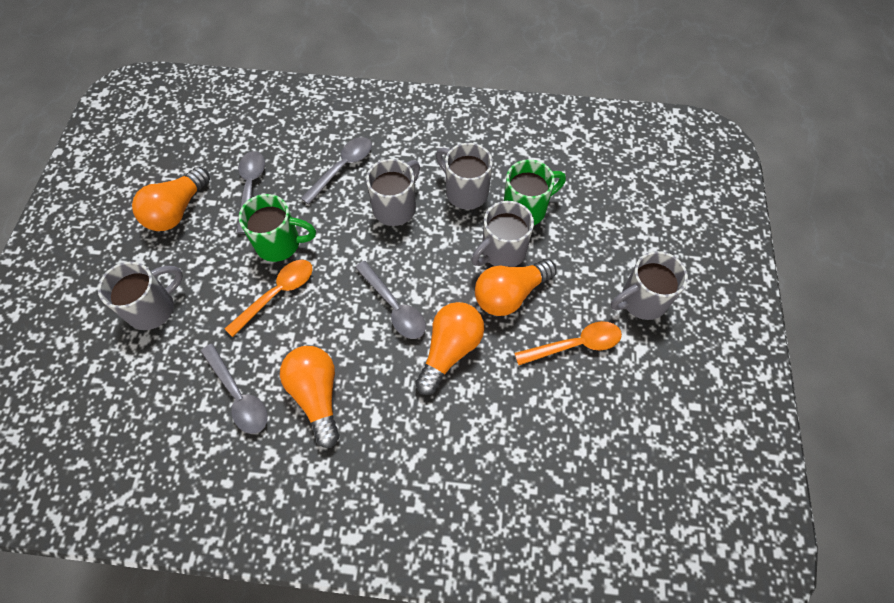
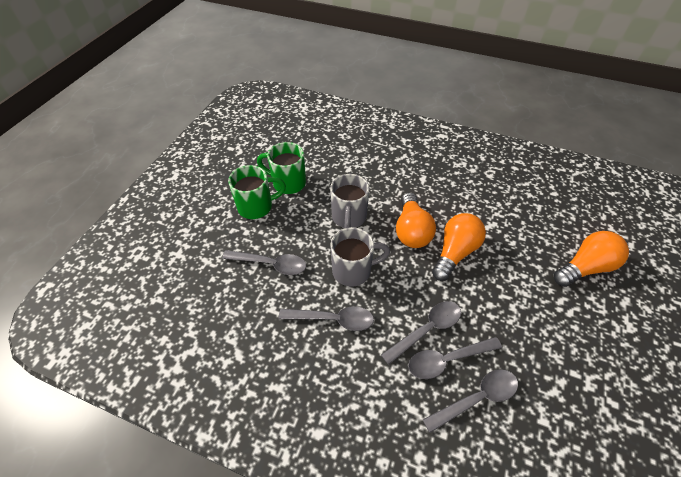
grey mug: [98,261,183,330] [366,159,420,226] [436,143,493,209] [471,201,534,267] [611,251,688,320] = 5 -> [330,174,370,228] [330,227,390,287] = 2
grey spoon: [200,344,268,434] [237,151,265,234] [301,137,372,204] [355,261,426,339] = 4 -> [222,250,306,275] [279,306,374,331] [381,301,461,365] [408,337,502,379] [423,369,518,433] = 5
orange light bulb: [132,167,210,231] [280,346,340,448] [415,302,484,395] [475,259,557,316] = 4 -> [396,192,436,248] [432,213,486,281] [554,231,629,287] = 3
orange spoon: [224,260,313,337] [514,321,622,365] = 2 -> none = 0

